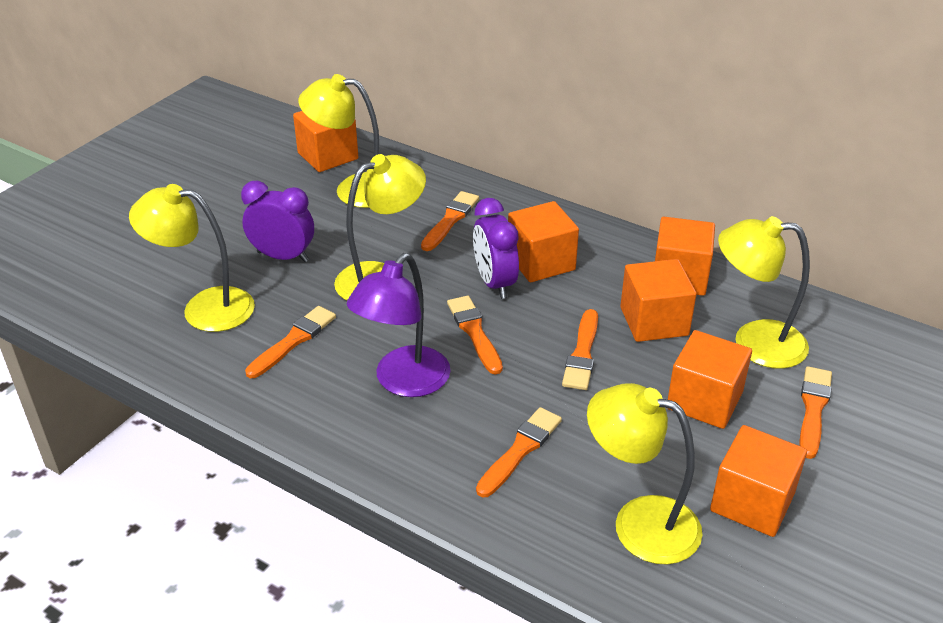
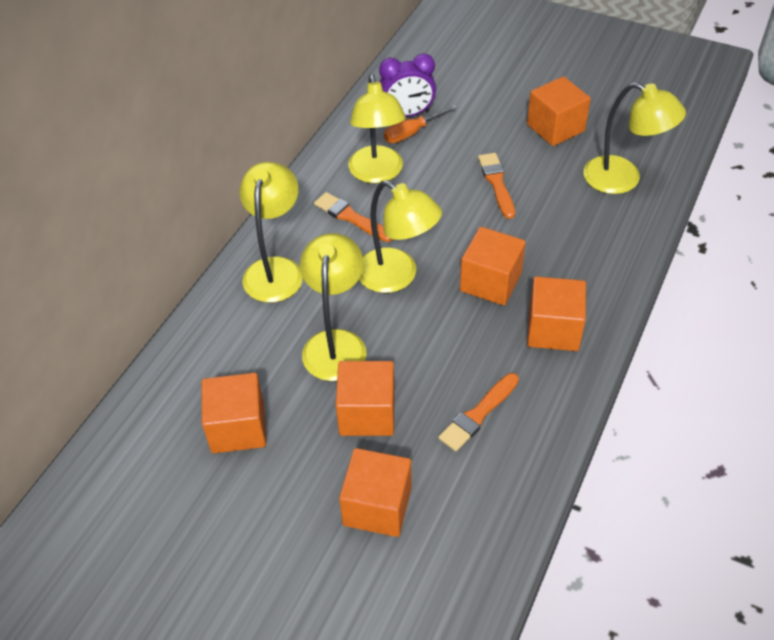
orange brush: [245,306,336,378] [421,191,479,251] [447,296,503,375] [476,407,562,497] [562,309,598,390] [799,366,832,459] = 6 -> [314,192,393,242] [438,373,519,451] [478,153,515,219] = 3
orange screwdriver: none = 0 -> [384,105,457,143] = 1
purple clock: [241,181,314,262] [473,198,519,299] = 2 -> [379,53,436,117] = 1
purple lamp: [347,253,450,397] = 1 -> none = 0

